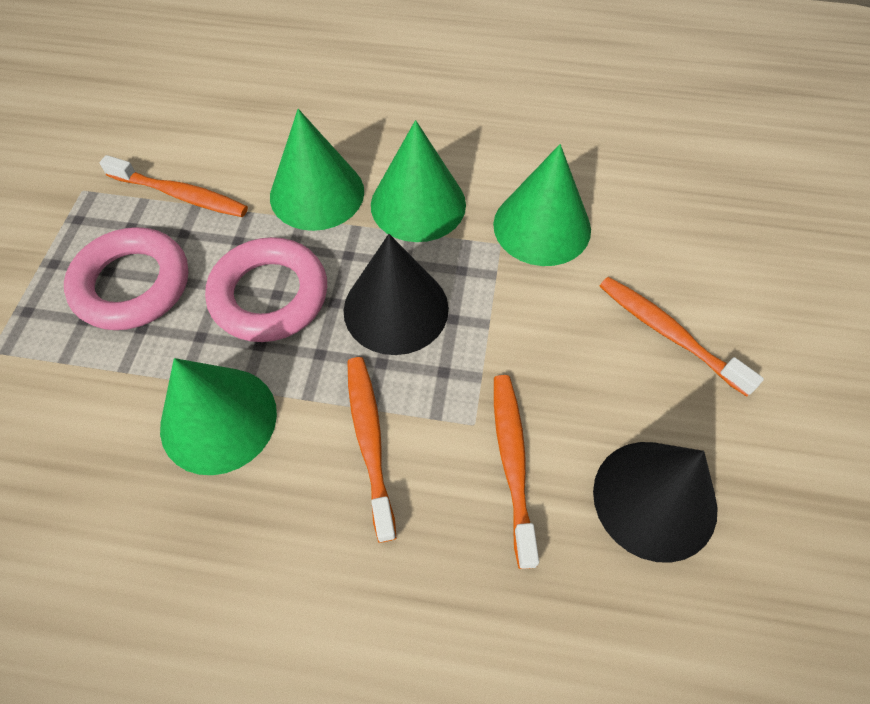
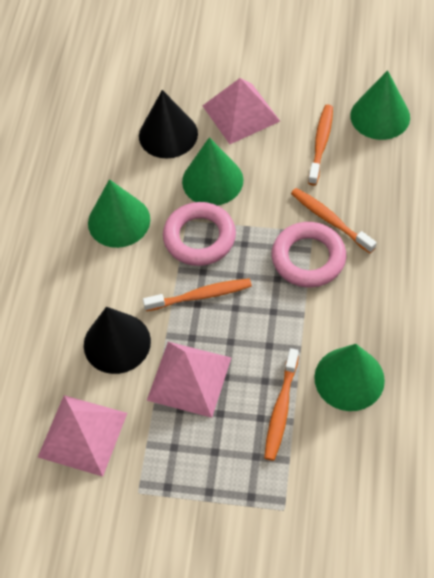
pink pyramid: none = 0 -> [38,395,127,477] [147,342,231,418] [203,78,280,144] = 3

